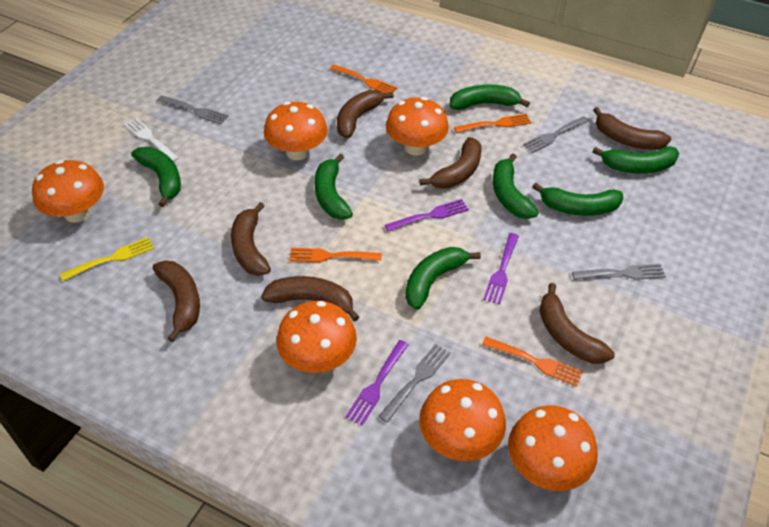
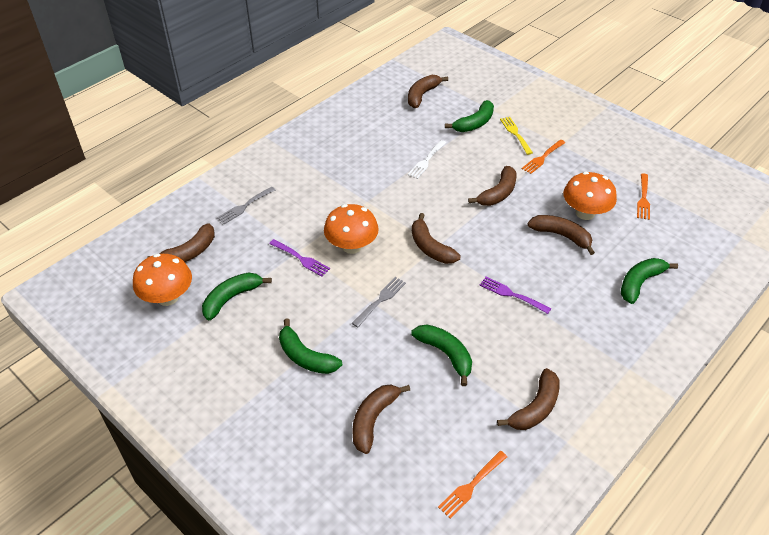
green banana: [131,147,181,207] [314,154,353,220] [405,247,481,310] [450,84,530,110] [493,153,538,219] [532,183,623,216] [592,146,679,174] = 7 -> [202,272,272,320] [279,318,342,374] [411,324,472,386] [445,100,494,132] [621,258,678,304] = 5
grey fork: [157,95,229,124] [378,344,451,423] [523,116,589,153] [572,264,666,280] = 4 -> [217,187,275,224] [352,277,406,327] = 2
orange fork: [289,248,382,262] [330,65,398,93] [454,114,531,133] [482,337,583,386] = 4 -> [438,451,507,519] [522,140,565,174] [637,174,650,220] = 3
orange mushroom: [32,160,104,223] [264,101,328,160] [276,301,357,373] [386,97,449,156] [419,379,506,461] [508,405,598,491] = 6 -> [133,254,192,306] [324,204,379,254] [563,172,617,220] = 3
purple fork: [345,340,409,426] [385,199,469,232] [483,233,519,304] = 3 -> [269,239,330,277] [479,277,551,314] = 2

